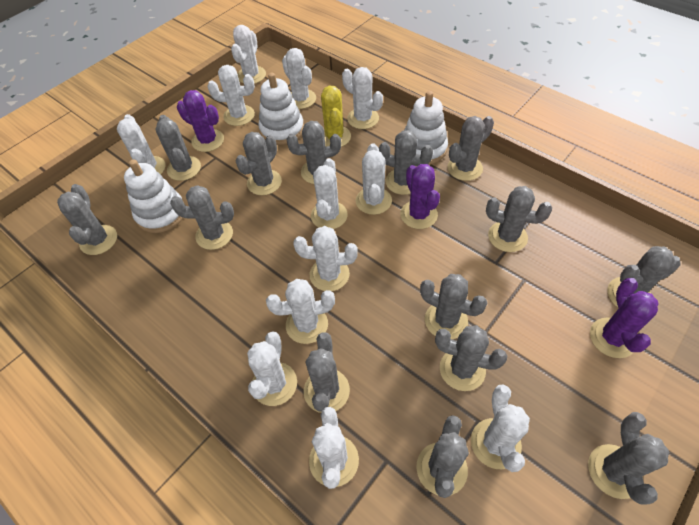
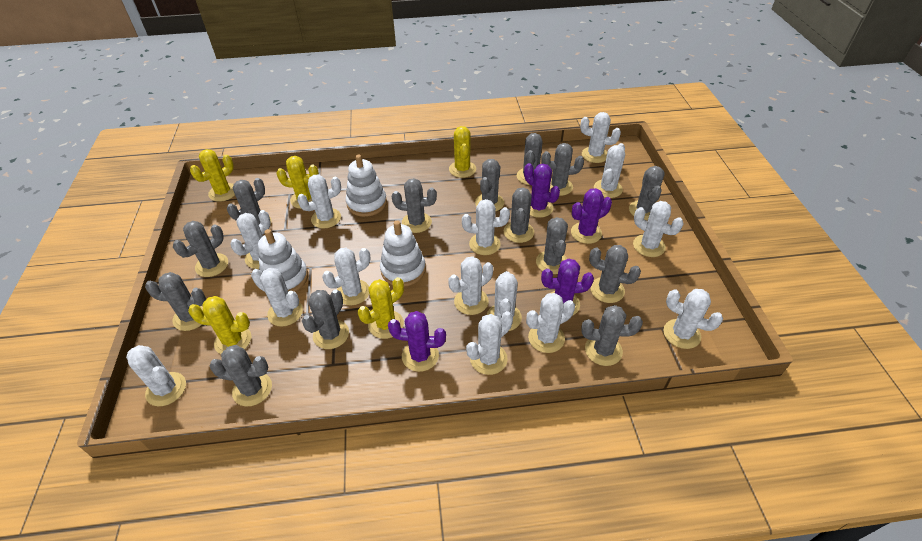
purple cactus: [177,90,224,152] [400,164,440,229] [590,278,658,358] = 3 -> [388,311,446,372] [524,163,560,218] [541,259,594,316] [571,188,612,244] = 4
white cactus: [117,114,166,174] [207,65,255,126] [231,25,266,84] [247,331,297,406] [266,279,335,344] [282,48,316,109] [293,226,358,291] [309,407,359,489] [311,158,348,229] [342,67,383,129] [356,143,392,215] [471,384,530,472] = 12 -> [126,345,186,406] [230,210,271,269] [251,268,303,327] [297,174,341,229] [322,248,371,305] [448,256,493,315] [462,199,510,255] [466,311,513,375] [487,271,522,331] [526,293,575,353] [580,112,621,163] [594,143,625,198] [633,201,684,257] [664,289,723,349] = 14
yellow cactus: [321,85,351,147] = 1 -> [188,296,251,354] [190,149,235,202] [276,156,319,209] [358,277,404,339] [449,126,476,178] = 5

